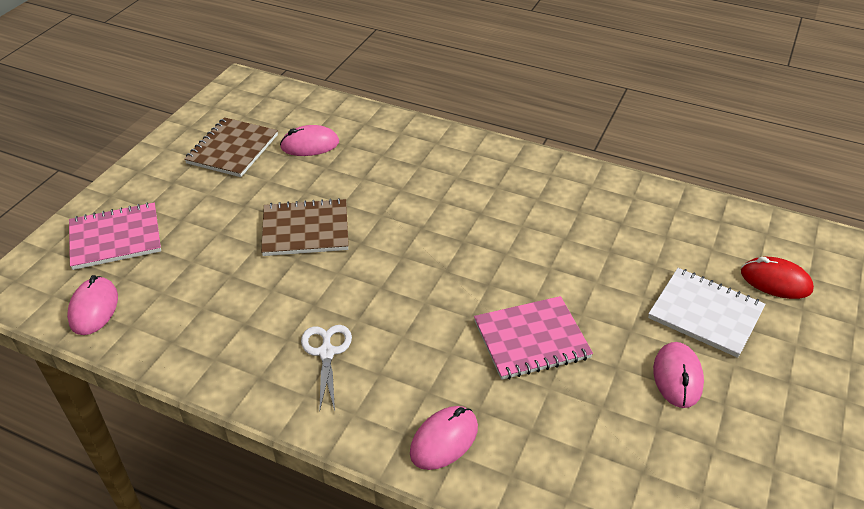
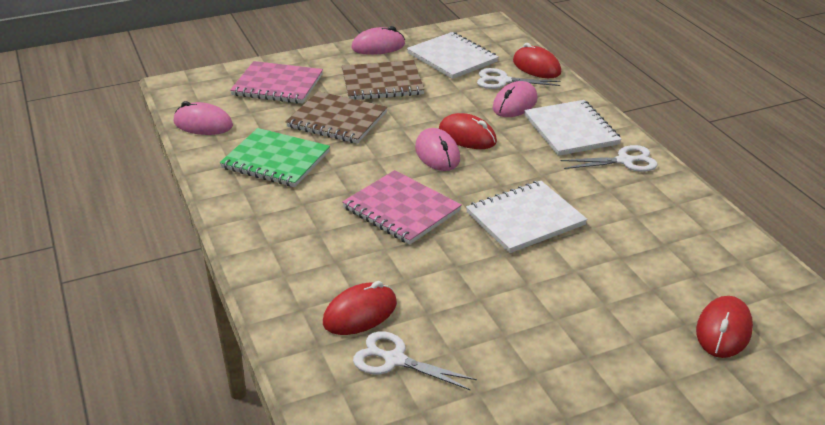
green notebook: none = 0 -> [220,128,330,187] = 1
red mouse: [741,257,814,299] = 1 -> [323,281,397,335] [439,113,497,149] [513,43,561,78] [696,296,753,358] = 4
white notebook: [648,268,766,358] = 1 -> [407,32,499,79] [466,181,588,253] [524,100,622,156] = 3
white scissors: [301,325,352,413] = 1 -> [353,331,477,391] [477,68,560,89] [561,145,657,172] = 3

